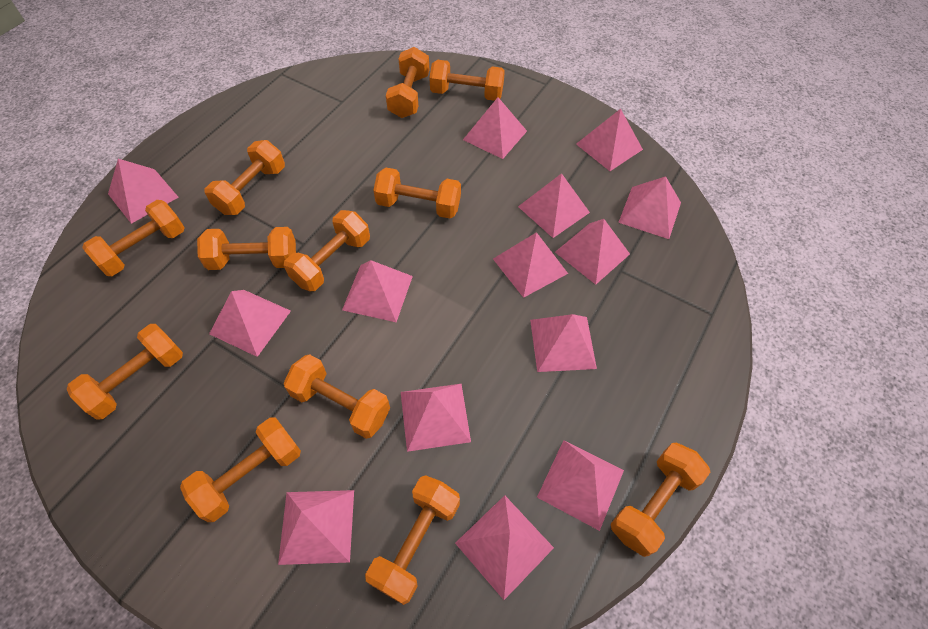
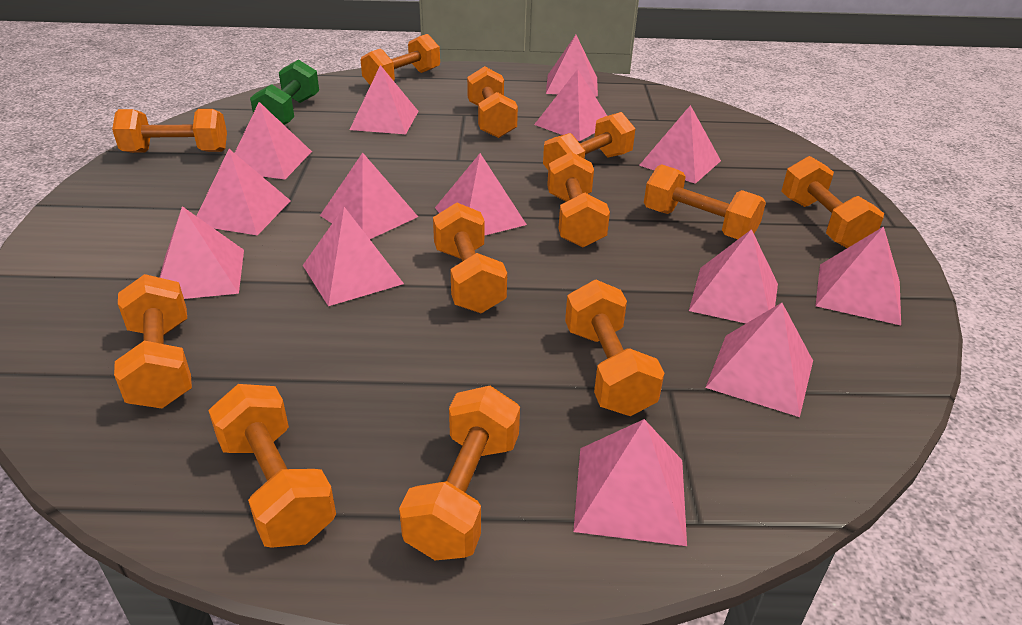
green dumbbell: none = 0 -> [250,59,319,125] = 1

